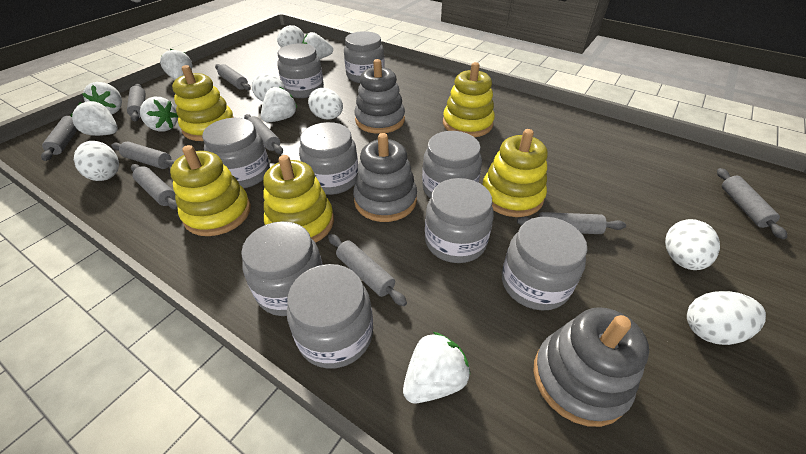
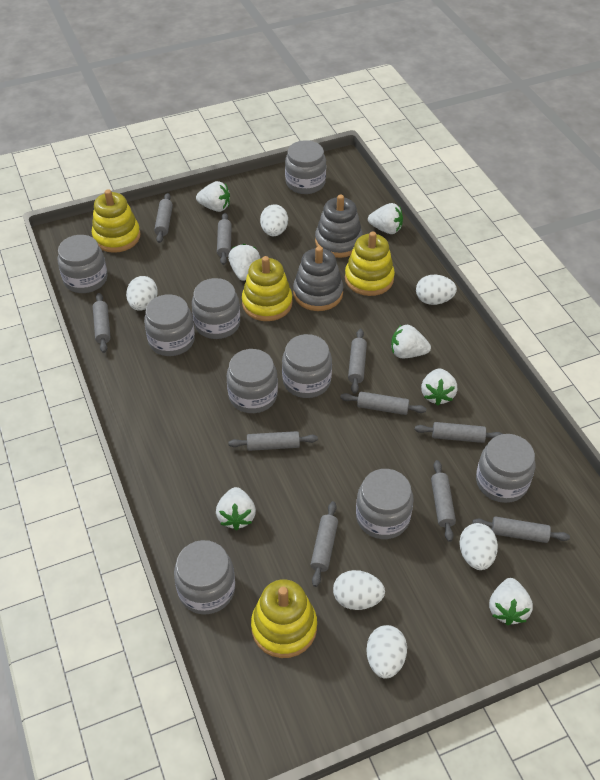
grey rolling pin: [41,116,77,161] [111,142,176,169] [127,84,146,122] [131,164,178,210] [215,64,251,90] [244,114,283,154] [328,234,407,306] [517,212,626,234] [717,168,787,239] = 9 -> [93,293,111,353] [154,193,173,243] [217,213,232,265] [228,431,318,451] [310,501,338,587] [340,392,427,415] [348,329,367,394] [415,422,502,443] [431,460,456,542] [472,516,570,543] = 10
grey stacking toy: [353,133,417,222] [355,59,405,134] [533,307,649,427] = 3 -> [293,246,343,311] [315,194,363,258] = 2
yellow stacking toy: [170,145,251,236] [172,65,234,141] [263,155,334,243] [443,62,495,137] [483,129,548,217] = 5 -> [92,189,140,253] [242,256,292,321] [251,579,317,658] [345,231,395,296] = 4

